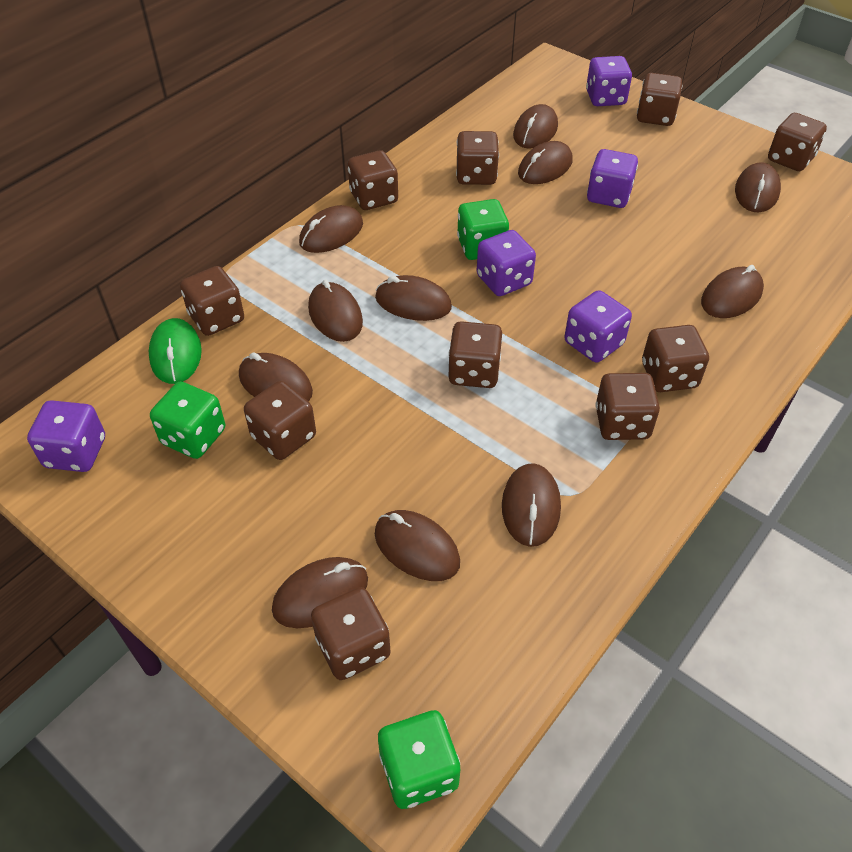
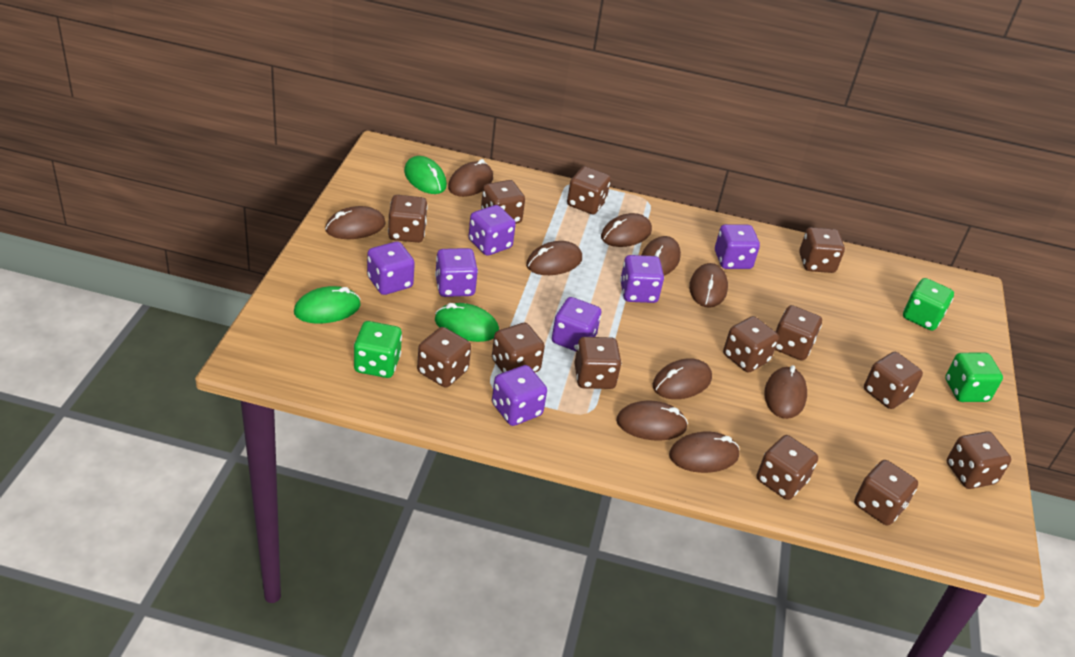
brown dice: [180,266,244,336] [244,381,316,460] [311,587,390,680] [348,150,398,210] [448,321,503,388] [456,131,499,185] [595,373,660,440] [637,73,683,126] [642,325,709,392] [768,113,827,171] = 10 -> [388,195,428,243] [417,327,471,388] [481,180,525,224] [492,323,545,373] [567,166,611,214] [574,337,621,389] [723,316,779,373] [757,435,818,500] [775,305,822,361] [799,227,845,273] [854,460,918,526] [864,352,923,409] [947,431,1011,489] = 13
brown mouse: [239,352,313,402] [272,557,368,628] [299,205,363,253] [308,279,363,342] [375,275,452,321] [375,510,460,581] [502,463,561,547] [513,104,558,149] [518,141,573,184] [701,265,764,318] [735,162,781,212] = 11 -> [325,206,386,239] [448,159,493,197] [526,241,582,275] [601,213,652,247] [616,401,688,441] [641,236,681,276] [653,358,712,399] [669,432,740,473] [689,263,728,308] [764,365,807,419] = 10
green mouse: [149,318,202,384] = 1 -> [294,286,361,324] [404,156,447,194] [435,303,499,342] = 3
purple dice: [27,400,105,472] [477,230,536,296] [564,290,632,363] [586,56,632,106] [587,149,638,208] = 5 -> [367,241,415,295] [435,248,478,297] [468,205,516,256] [492,365,547,426] [552,297,601,352] [620,255,664,303] [715,224,760,269] = 7

